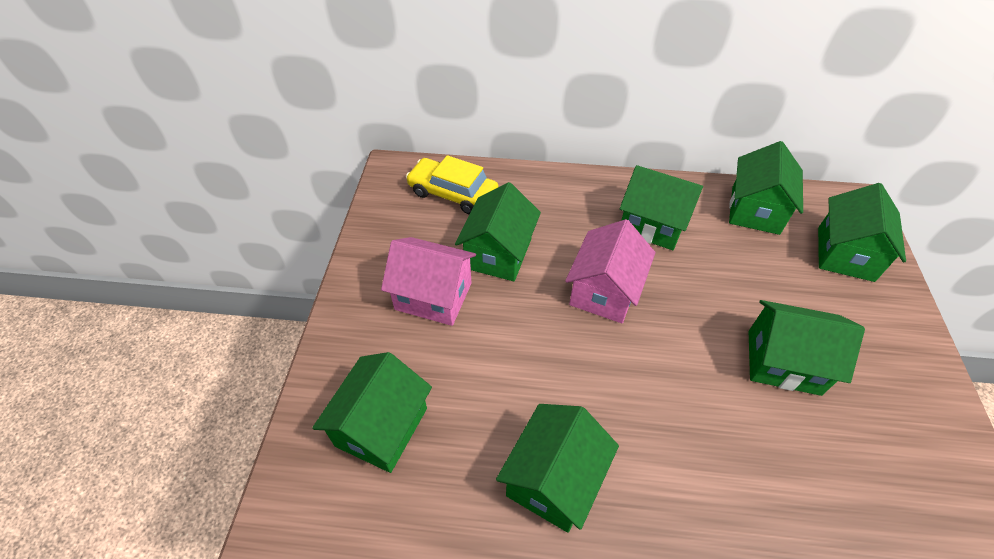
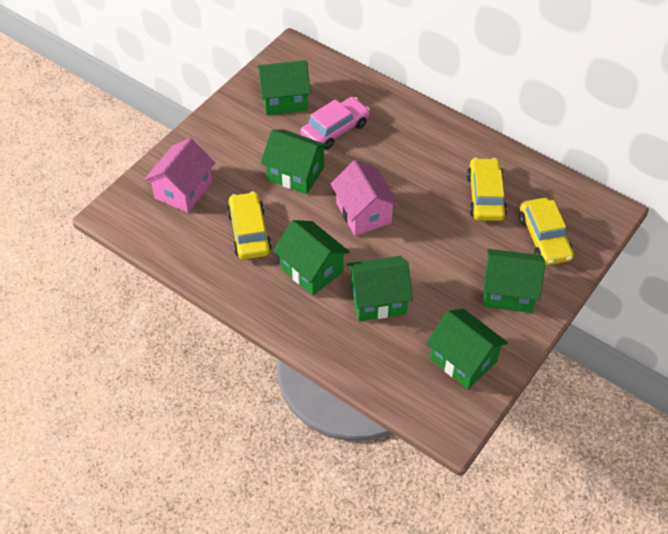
green house: [312,352,432,473] [455,182,541,281] [496,404,619,533] [620,165,703,250] [729,141,803,235] [749,300,865,396] [818,183,906,282] = 7 -> [257,60,311,115] [261,130,329,194] [273,220,350,295] [347,256,413,321] [426,308,508,389] [483,249,546,313] = 6
pink car: none = 0 -> [300,97,370,150] = 1
yellow car: [406,155,499,214] = 1 -> [227,192,272,260] [467,158,507,221] [519,198,574,265] = 3

